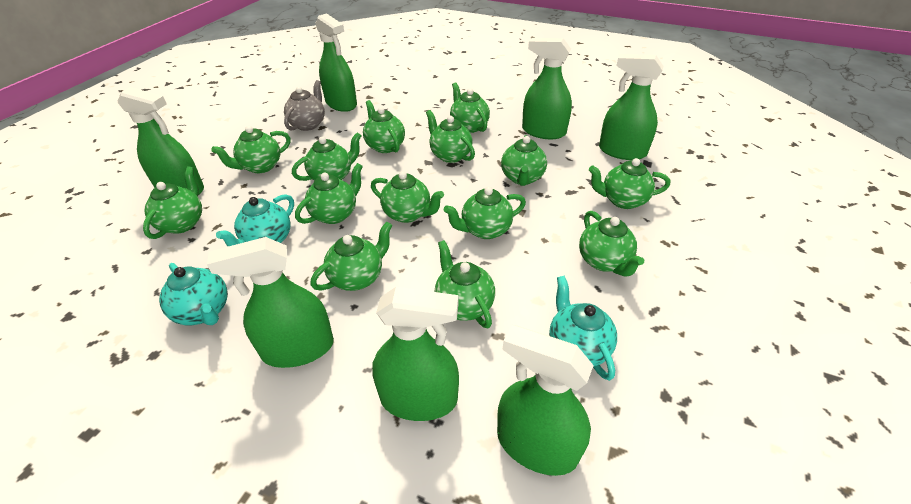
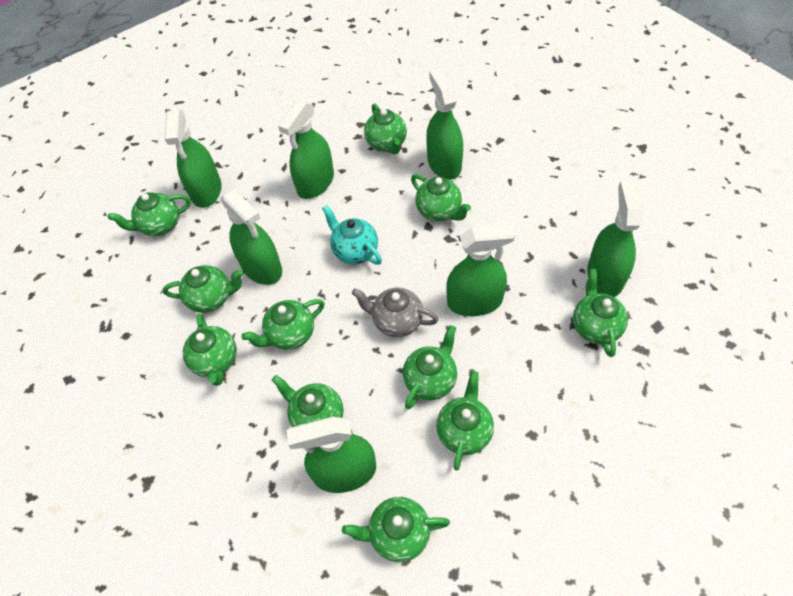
green teapot: [143,166,202,239] [211,126,291,173] [292,132,361,181] [295,163,363,224] [310,222,393,291] [363,100,405,153] [371,171,444,223] [426,110,475,163] [435,240,495,328] [444,187,526,239] [450,82,490,133] [501,135,547,186] [579,211,644,277] [589,158,670,209] = 14 -> [108,192,191,236] [163,265,243,313] [183,314,237,386] [242,299,324,350] [272,375,353,433] [342,497,450,562] [364,103,407,155] [403,325,457,409] [411,174,471,221] [436,371,494,470] [573,269,628,357] = 11
turquoise teapot: [159,263,228,325] [216,194,294,246] [549,276,617,381] = 3 -> [322,205,382,265] = 1

